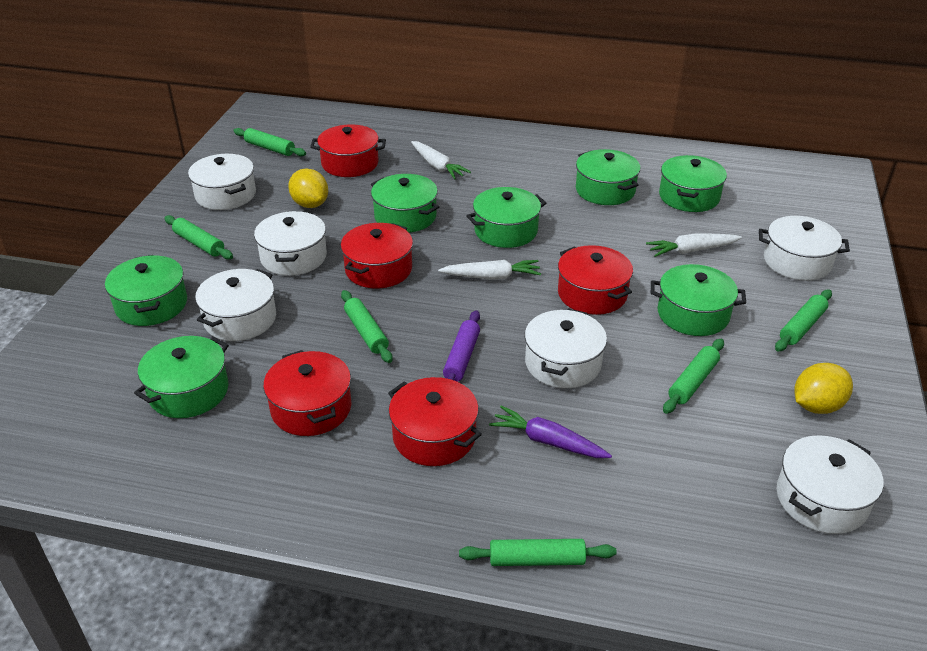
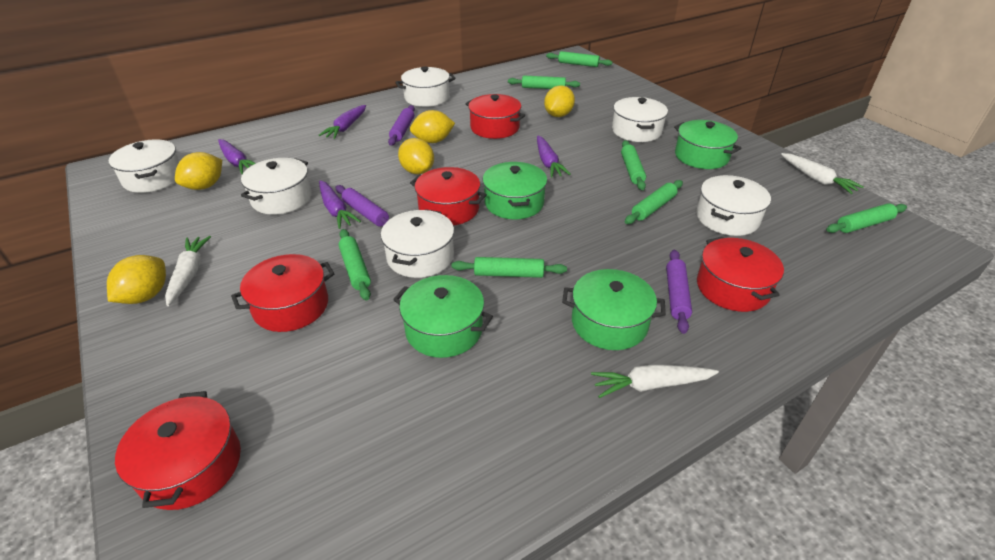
green pot: [105,255,187,326] [134,336,229,418] [371,174,439,233] [466,187,546,248] [576,149,640,205] [651,264,746,336] [659,155,727,212] = 7 -> [393,275,493,358] [483,162,547,219] [562,269,666,350] [674,120,741,169] = 4
green rolling pin: [164,215,233,259] [233,128,306,156] [341,290,393,363] [459,539,617,566] [663,339,724,414] [775,289,832,352] = 6 -> [339,229,371,301] [452,257,567,278] [508,76,580,89] [546,51,612,67] [621,140,646,190] [625,180,683,224] [826,203,907,233] = 7
purple carrot: [489,405,612,458] = 1 -> [218,139,256,174] [319,105,366,139] [319,180,361,229] [537,136,571,178] = 4
purple rolling pin: [443,310,480,382] = 1 -> [335,185,389,227] [388,105,415,146] [666,250,692,334] = 3
yellow lemon: [288,169,328,208] [794,363,853,414] = 2 -> [107,255,166,304] [175,152,222,190] [398,138,434,174] [410,110,455,143] [544,86,575,117] = 5

